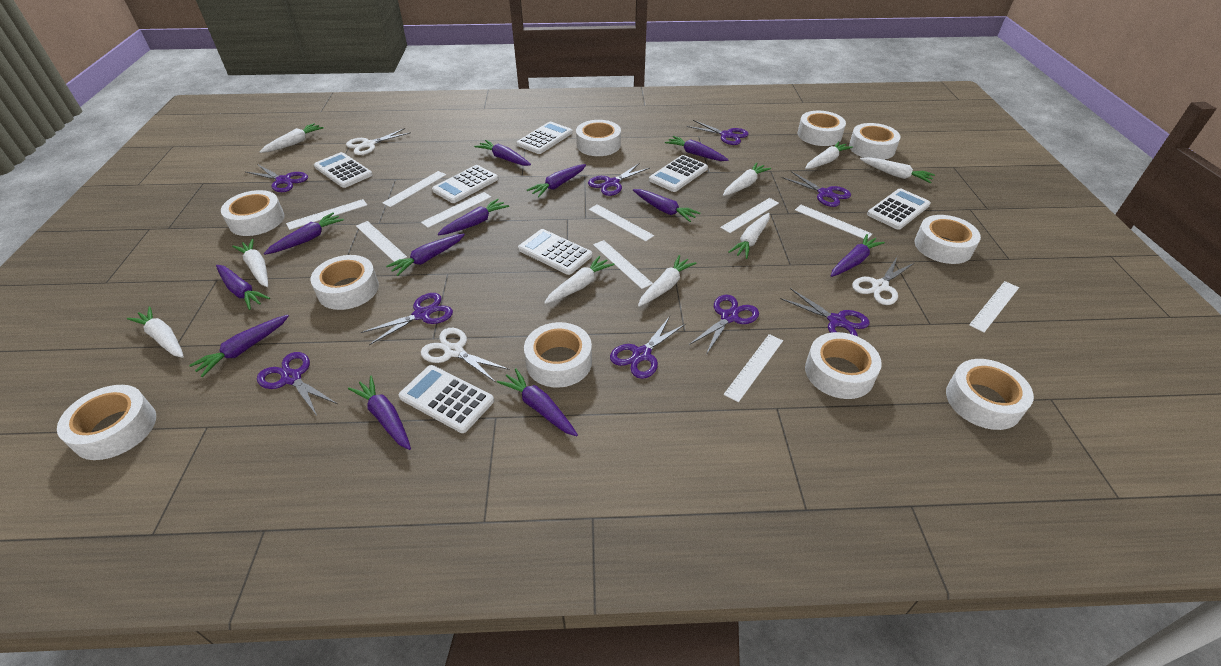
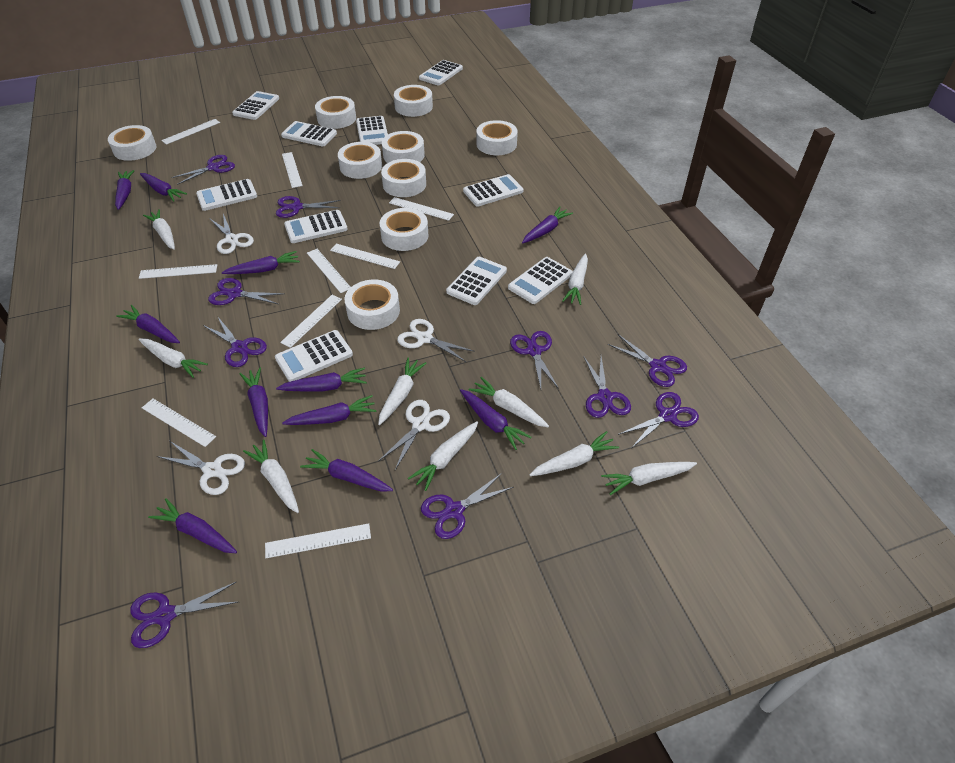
purple carrot: [189,315,289,377] [216,265,270,310] [264,212,344,255] [348,376,411,450] [386,233,465,276] [438,199,509,235] [474,140,531,166] [497,368,578,436] [527,164,586,197] [633,189,700,222] [665,136,729,161] [831,234,885,277] = 12 -> [115,170,135,210] [116,305,180,343] [140,173,187,201] [148,498,237,553] [222,251,300,274] [240,367,268,437] [276,368,367,391] [282,395,376,425] [300,449,393,492] [460,389,532,450] [522,207,573,243] = 11
purple scissors: [246,164,308,192] [257,352,338,416] [361,293,453,345] [588,163,650,196] [610,316,686,379] [687,120,749,145] [689,295,759,355] [780,288,869,336] [782,171,851,207] = 9 -> [130,582,238,648] [171,155,235,185] [203,317,267,367] [208,278,284,305] [276,196,341,218] [421,473,514,539] [510,331,559,389] [583,356,631,418] [608,334,687,387] [618,392,699,447] = 10
white calculator: [314,152,373,188] [399,365,494,433] [432,165,498,203] [516,122,573,154] [518,229,593,275] [649,155,708,192] [867,188,931,230] = 7 -> [196,179,257,211] [232,91,279,120] [275,330,353,382] [281,121,337,146] [284,210,348,243] [356,116,388,145] [419,60,463,86] [446,257,507,305] [463,174,524,207] [508,257,573,304] = 10
white ruler: [286,199,367,230] [356,221,407,262] [382,171,446,207] [421,192,491,228] [589,204,654,242] [593,240,653,289] [720,198,779,233] [724,334,783,402] [795,205,872,239] [969,281,1019,333] = 10 -> [139,264,217,279] [142,399,216,447] [161,119,220,145] [265,523,371,558] [280,295,342,348] [282,152,303,188] [307,249,351,293] [330,244,400,269] [389,197,454,221] = 9
white scissors: [346,128,411,155] [421,328,510,382] [852,257,914,305] = 3 -> [156,441,245,495] [209,214,254,254] [379,400,450,470] [397,319,475,362] = 4
white tape: [57,385,156,460] [221,190,284,236] [311,255,379,310] [524,322,592,388] [576,120,621,156] [798,111,846,146] [805,332,882,399] [849,123,901,160] [915,215,981,264] [946,359,1034,430] = 10 -> [108,125,156,161] [315,96,356,129] [338,142,382,179] [344,279,400,330] [379,208,428,251] [381,159,426,197] [382,131,425,163] [394,85,433,117] [476,120,518,155] = 9

